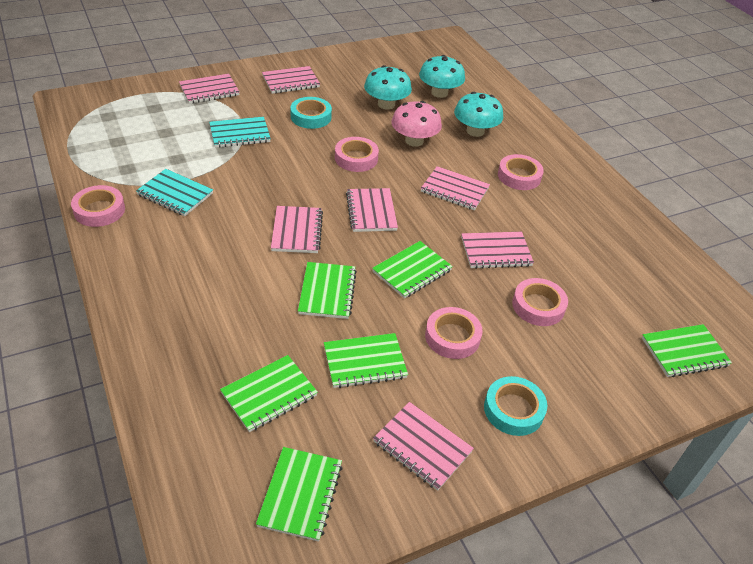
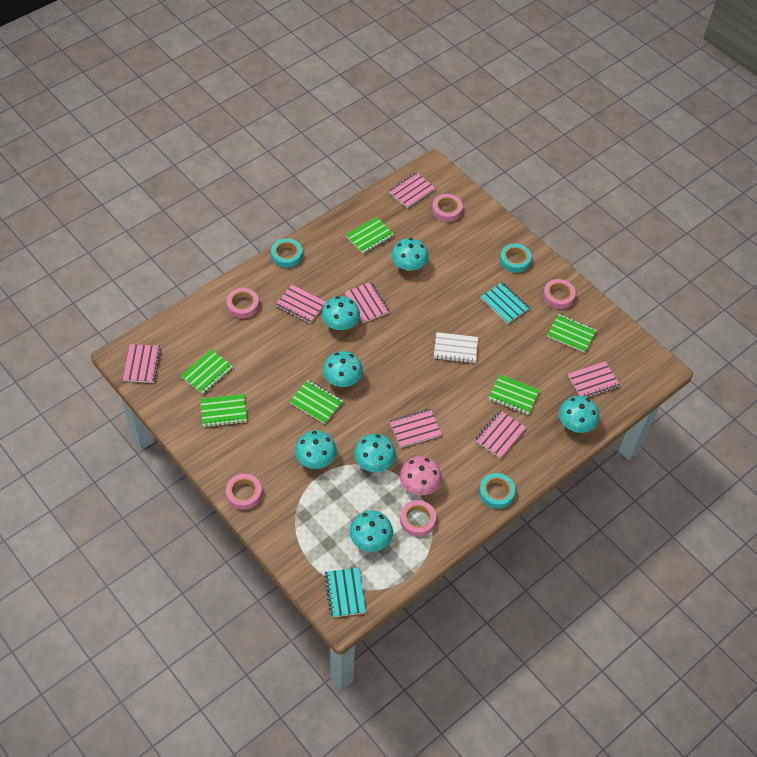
turquoise mushroom: [364,65,412,110] [419,55,465,98] [454,92,503,137] = 3 -> [295,430,337,469] [321,296,360,330] [323,351,363,387] [350,510,393,552] [354,434,396,472] [391,238,429,271] [559,396,599,433] = 7
turquoise tape: [291,97,332,129] [484,376,547,436] = 2 -> [271,238,302,268] [479,473,515,509] [500,244,532,273] = 3
white notebook: none = 0 -> [434,332,478,363] = 1

